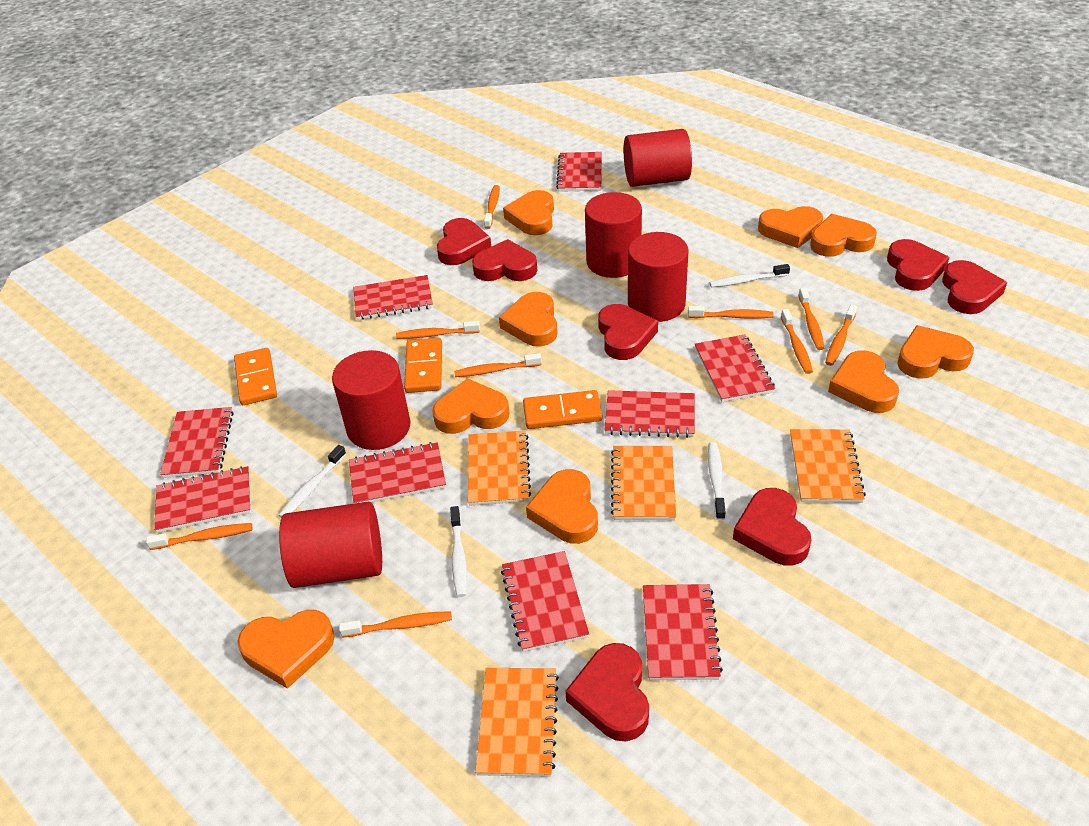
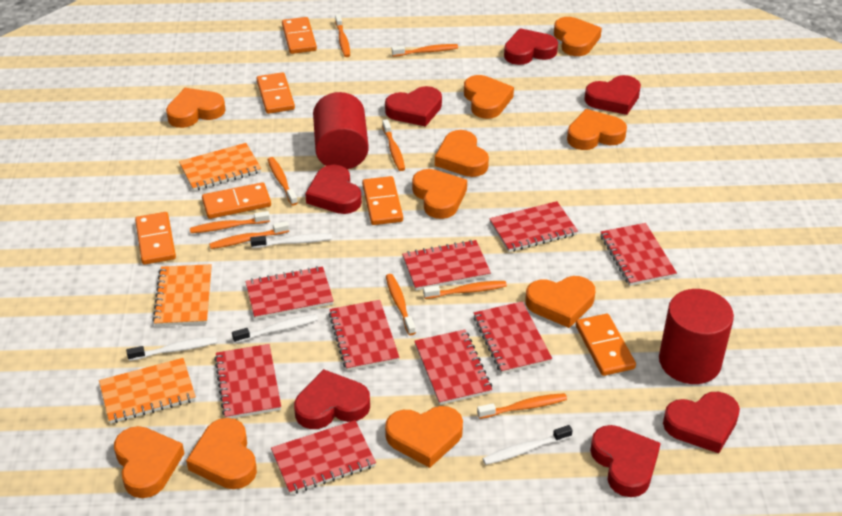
orange domino: [234,348,277,405] [404,338,442,393] [523,390,602,429] = 3 -> [135,212,176,265] [202,182,271,219] [256,72,295,114] [282,17,317,54] [362,176,403,225] [576,314,636,376] = 6
orange heart: [237,610,335,689] [432,378,509,434] [499,292,558,346] [503,190,554,235] [526,469,598,544] [758,206,823,248] [810,214,877,257] [828,350,899,413] [897,325,974,379] = 9 -> [114,426,185,498] [166,88,226,128] [186,418,257,489] [385,406,463,468] [412,169,467,219] [435,130,489,177] [464,75,514,119] [525,276,595,328] [554,17,602,56] [567,109,627,150] = 10
orange notebook: [468,430,531,506] [475,668,559,777] [611,446,676,520] [790,429,866,503] = 4 -> [99,358,196,424] [152,264,212,326] [179,143,261,191] = 3
red cylinder: [279,502,382,588] [332,350,411,450] [585,192,642,278] [624,129,692,187] [628,232,689,322] = 5 -> [313,92,369,169] [659,289,734,384] = 2

